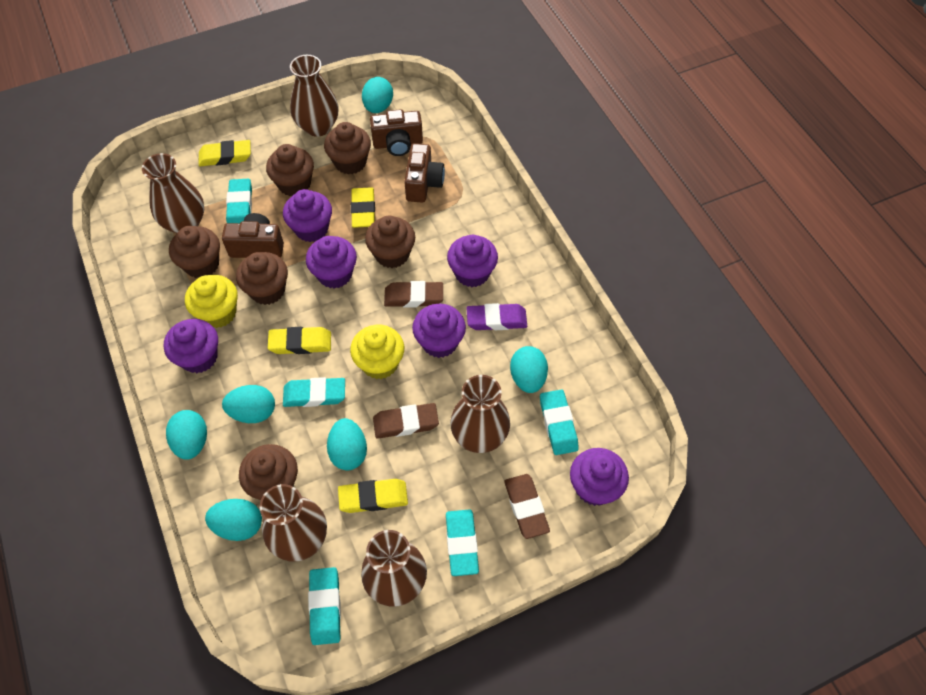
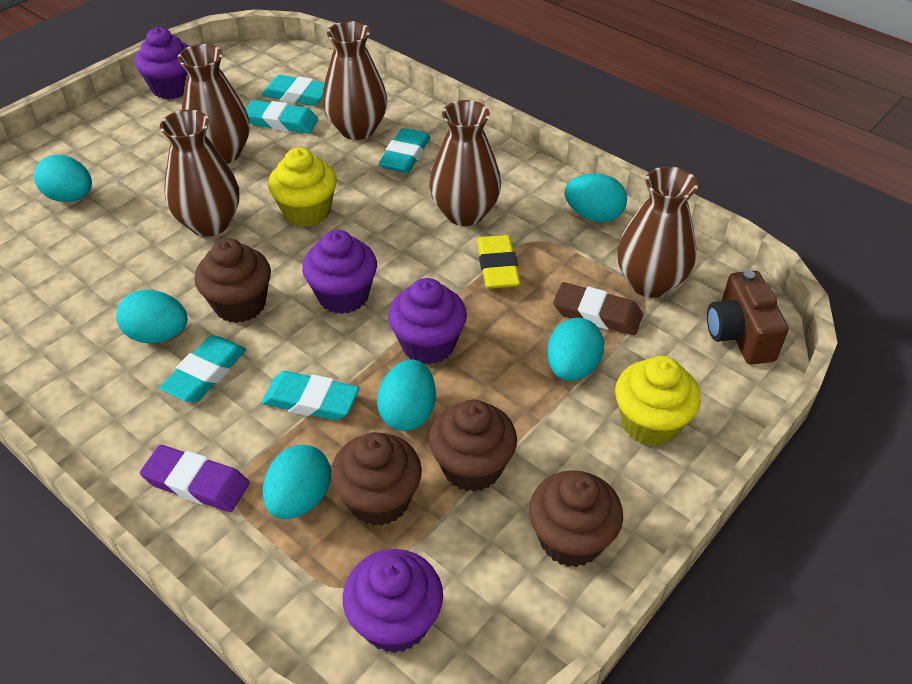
brown camera: [222,213,284,258] [370,109,423,156] [404,143,445,203] = 3 -> [707,270,788,364] = 1
brown cupcake: [169,226,220,278] [236,252,288,305] [239,444,298,500] [266,144,314,196] [324,122,371,174] [365,216,415,268] = 6 -> [194,238,271,323] [331,432,422,526] [429,399,517,492] [529,470,623,567] = 4
brown eraser: [373,403,439,439] [384,281,443,307] [504,474,550,539] = 3 -> [553,282,643,335] = 1
purple cupcake: [164,319,218,373] [283,189,332,242] [306,236,357,289] [412,304,466,358] [447,235,498,287] [570,448,629,506] = 6 -> [135,27,190,99] [302,230,377,314] [343,549,443,653] [388,278,467,364] = 4
yellow eraser: [199,140,251,166] [268,327,331,354] [338,479,408,513] [351,187,375,228] = 4 -> [477,235,521,289] = 1

